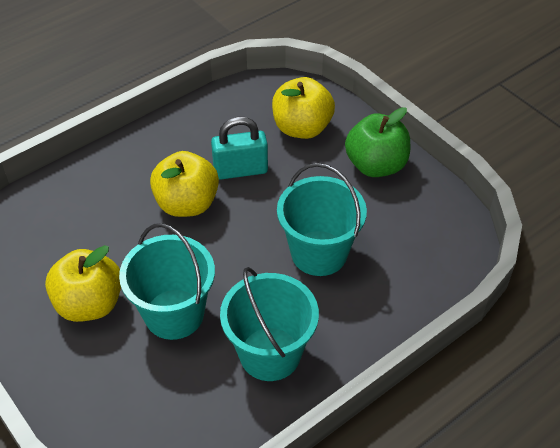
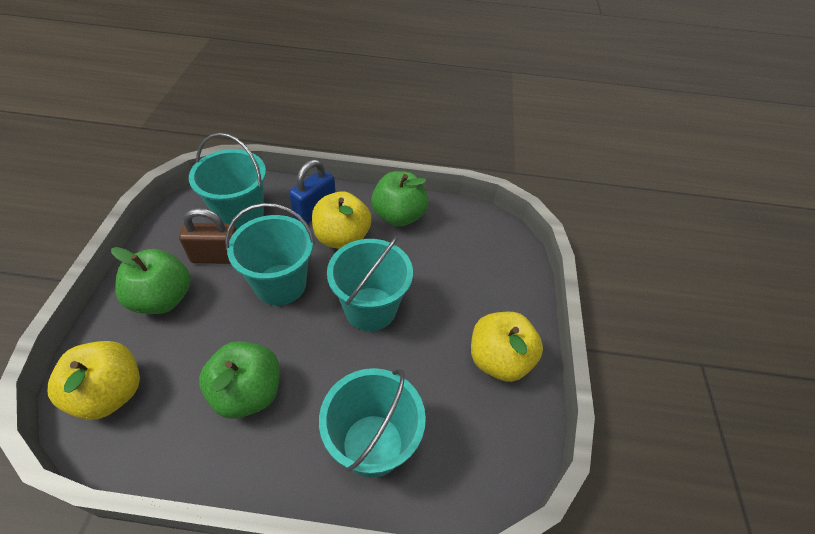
blue padlock: none = 0 -> [289,160,336,224] = 1
brown padlock: none = 0 -> [179,208,236,264] = 1
green apple: [345,107,410,177] = 1 -> [111,247,191,314] [199,341,280,419] [371,171,429,227] = 3
turquoise bucket: [119,223,215,340] [220,267,319,381] [277,163,367,276] = 3 -> [189,133,266,230] [225,203,315,306] [319,368,426,478] [327,236,413,331] = 4
turquoise padlock: [211,117,268,180] = 1 -> none = 0

